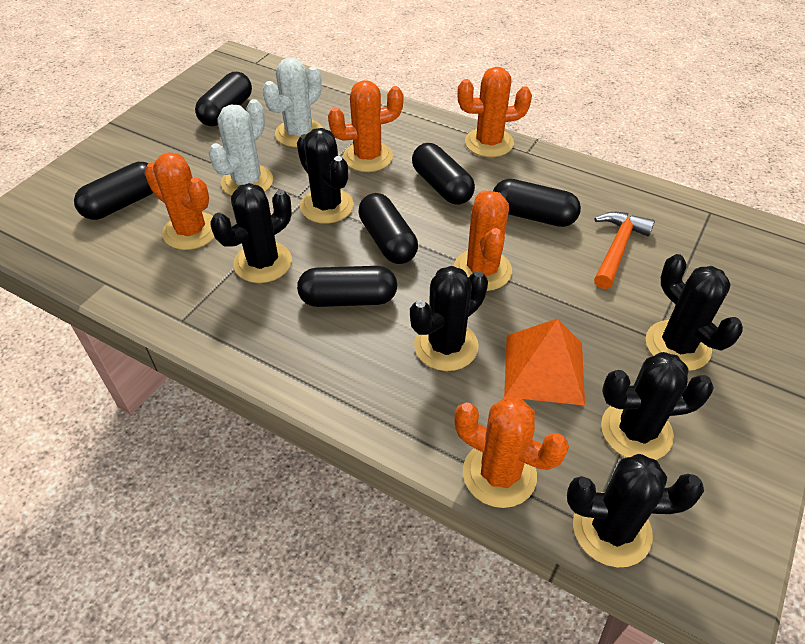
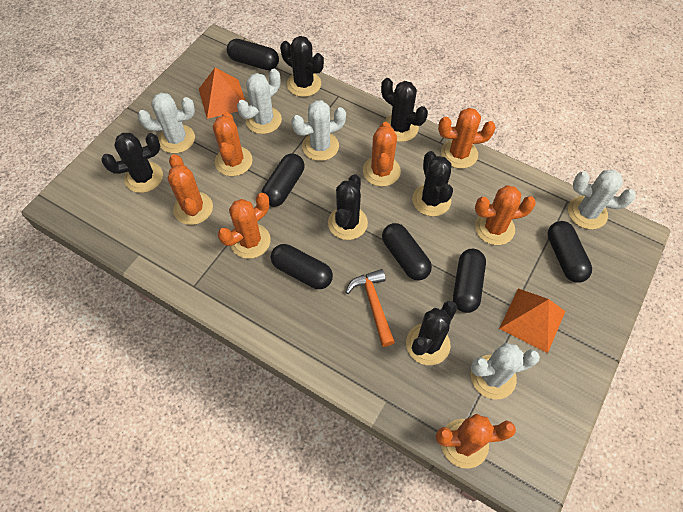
orange cactus: [144,152,215,250] [328,80,403,172] [454,190,512,291] [454,397,569,508] [457,67,532,157] = 5 -> [168,154,213,225] [213,112,252,176] [218,193,271,259] [363,122,401,186] [436,414,516,469] [438,108,496,169] [475,185,536,245] = 7
orange pyramid: [504,318,585,406] = 1 -> [199,68,245,119] [499,288,566,353] = 2
white cactus: [208,99,273,196] [262,58,323,147] = 2 -> [138,93,195,153] [237,69,282,134] [291,100,346,161] [471,343,540,400] [568,169,636,229] = 5

